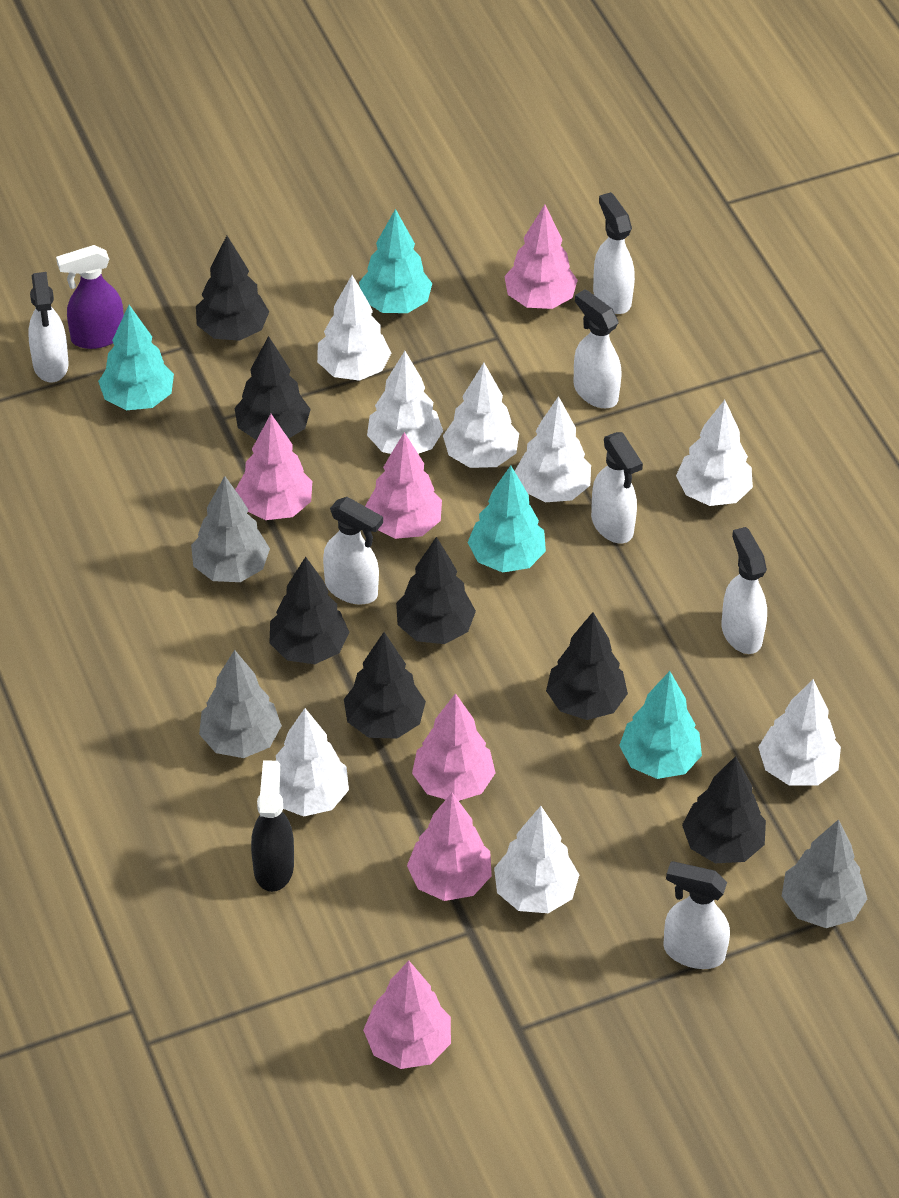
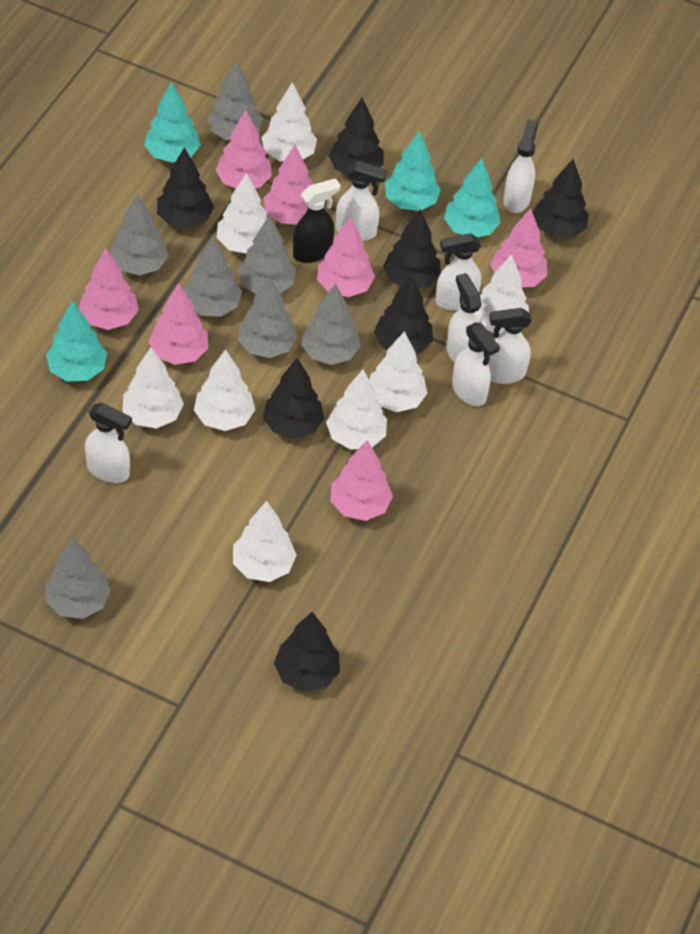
grey tree: [191,476,270,582] [199,650,282,758] [782,819,867,928] = 3 -> [45,538,111,619] [110,194,168,275] [183,236,242,317] [207,61,263,140] [237,215,296,294] [238,277,298,358] [301,284,361,365] = 7
pink tree: [235,414,312,520] [363,961,451,1069] [365,432,442,539] [407,793,492,901] [412,693,495,801] [504,205,578,309] = 6 -> [79,248,139,330] [148,283,208,365] [216,110,272,188] [264,145,313,224] [317,216,375,297] [331,440,393,521] [490,208,547,288] = 7
purple spray bottle: [56,245,124,349] = 1 -> none = 0

